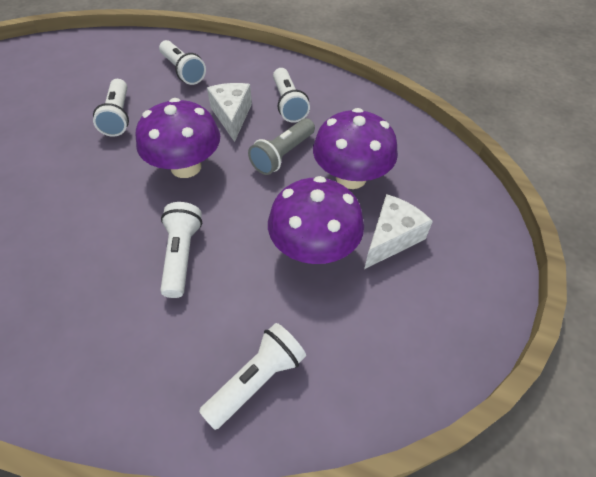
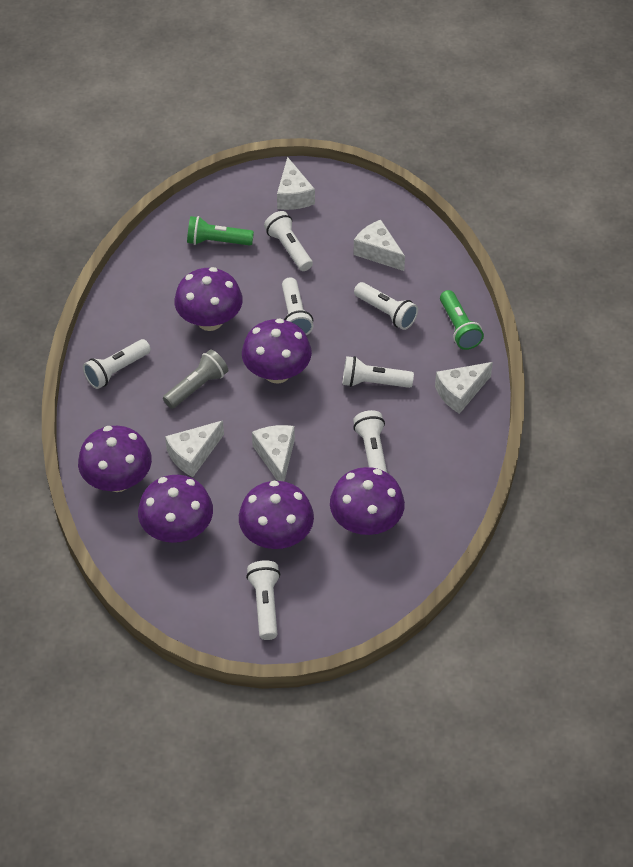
green flashlight: none = 0 -> [187,216,254,245] [440,290,484,350] = 2
purple mushroom: [136,98,220,178] [268,176,364,264] [313,108,398,189] = 3 -> [78,426,152,492] [138,475,213,543] [174,267,243,331] [239,481,314,549] [242,318,312,383] [330,467,405,535] = 6
white cheese: [207,83,252,142] [364,194,433,269] = 2 -> [165,421,224,477] [252,425,295,481] [277,157,315,210] [353,220,405,271] [435,362,493,414] = 5
white flashlight: [93,79,129,136] [159,40,206,85] [160,202,202,298] [199,323,306,430] [273,68,310,123] = 5 -> [83,339,151,389] [246,560,280,640] [264,211,313,271] [282,277,313,335] [342,356,414,388] [353,410,387,472] [354,282,418,330] = 7

